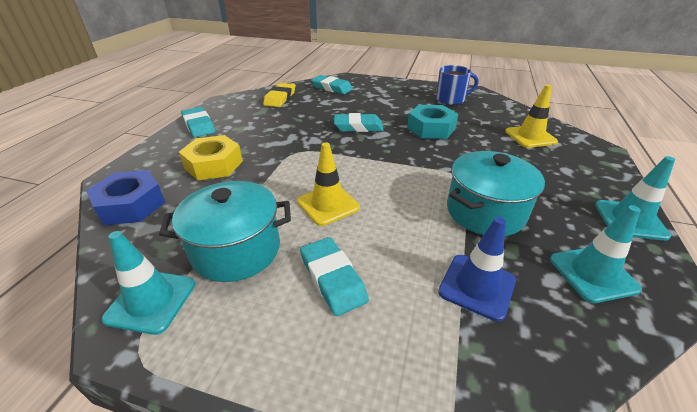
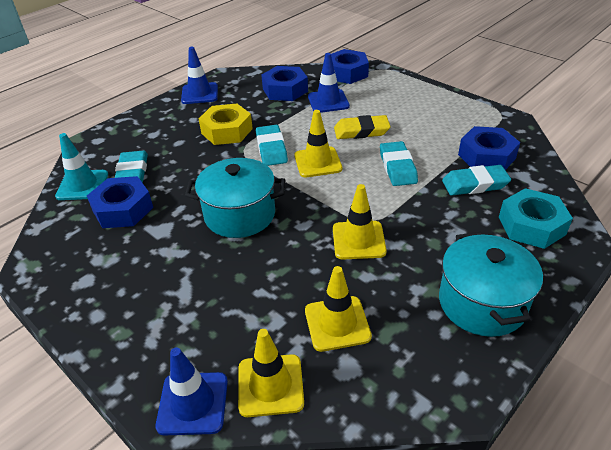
blue mug: [436,65,479,105] = 1 -> none = 0
blue nut: [86,170,165,225] = 1 -> [87,176,153,228] [261,66,308,101] [331,49,369,84] [458,126,520,170] = 4
blue traffic cone: [438,217,516,322] = 1 -> [155,347,228,435] [181,47,218,104] [308,53,350,113] = 3
turquoise traffic cone: [101,231,195,335] [550,205,642,303] [595,156,675,241] = 3 -> [55,133,108,200] = 1
yellow traffic cone: [297,142,360,226] [505,84,558,148] = 2 -> [238,329,304,417] [294,110,342,177] [305,266,372,352] [333,184,387,259] = 4

